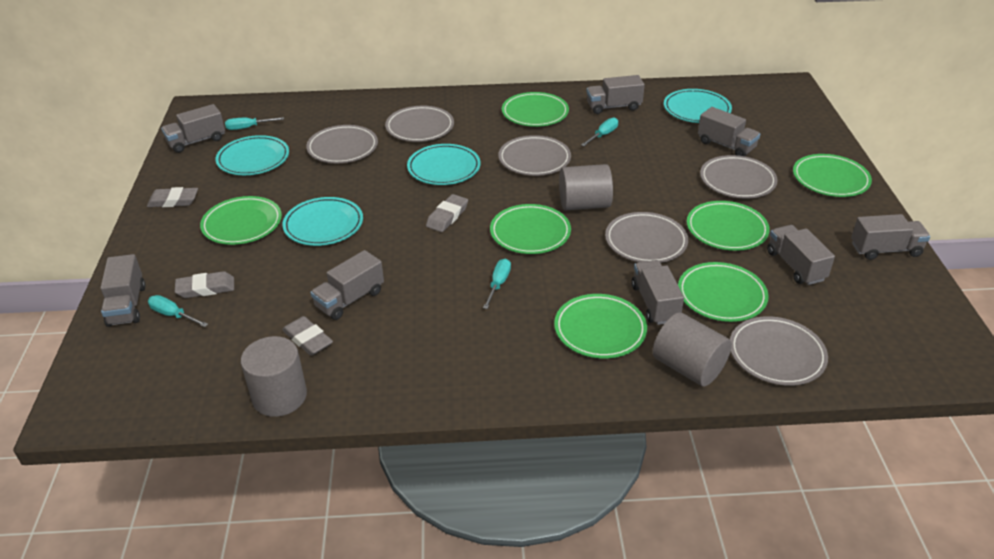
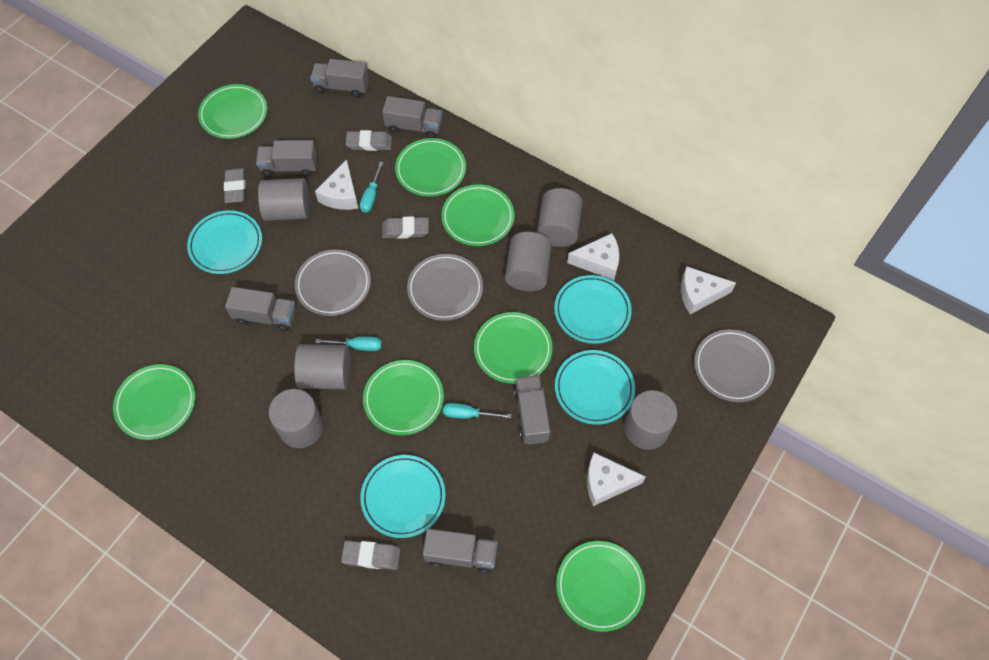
grey cylinder: [241,336,307,417] [559,164,613,211] [653,312,732,386] = 3 -> [258,178,310,221] [269,389,323,448] [294,344,351,389] [505,232,552,291] [537,188,583,247] [625,390,677,450] = 6
grey plate: [306,125,378,163] [385,106,454,142] [499,135,571,176] [605,212,688,263] [700,155,778,198] [730,316,828,386] = 6 -> [295,249,371,316] [407,254,483,321] [694,329,775,402] = 3
grey truck: [100,254,146,327] [161,104,225,153] [310,250,384,320] [586,75,645,114] [631,260,684,325] [698,107,760,156] [767,225,835,285] [851,214,930,260] = 8 -> [225,287,296,331] [256,140,317,177] [310,59,369,97] [382,96,442,138] [423,529,497,573] [514,375,550,444] = 6
turquoise screwdriver: [148,295,208,327] [225,117,284,130] [483,259,511,309] [581,117,618,146] = 4 -> [315,337,382,351] [360,162,384,213] [443,403,512,419] = 3
white cheese: none = 0 -> [315,160,358,210] [567,233,619,280] [587,453,646,506] [681,266,736,314] = 4

